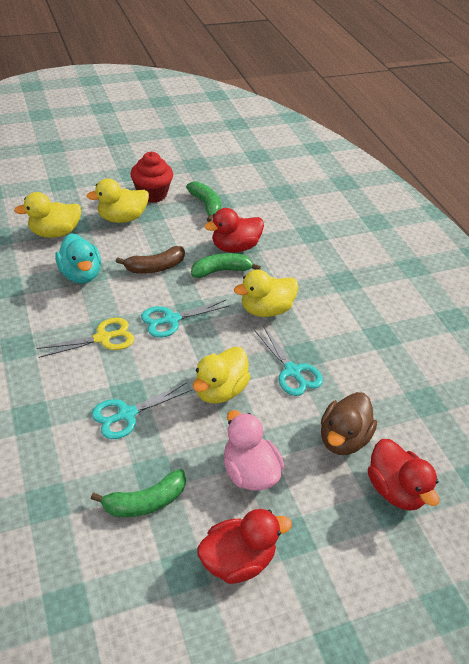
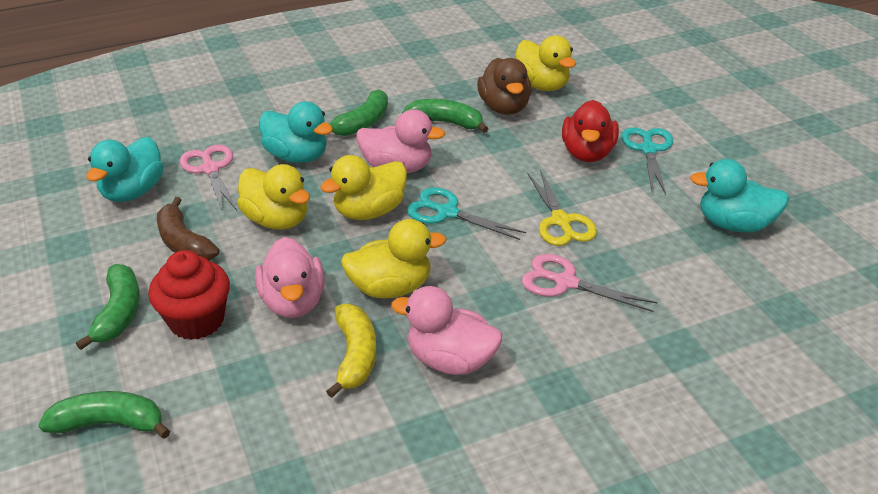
green banana: [91,469,186,517] [186,181,221,222] [191,253,261,278] = 3 -> [38,391,170,439] [76,264,140,350] [330,89,388,136] [402,99,488,133] = 4
pink duck: [224,410,284,491] = 1 -> [255,237,325,318] [356,109,445,174] [391,286,502,375] = 3
pink scissors: none = 0 -> [180,145,237,212] [522,254,658,312] = 2
red duck: [197,509,292,584] [204,208,264,252] [368,439,439,511] = 3 -> [562,100,619,162] = 1
turquoise duck: [55,233,101,284] = 1 -> [86,137,164,202] [259,101,333,163] [690,159,789,232] = 3
turquoise scissors: [92,382,191,439] [141,300,231,338] [254,326,323,396] = 3 -> [407,187,526,240] [621,127,673,195] = 2
yellow banana: none = 0 -> [326,304,376,398] = 1

